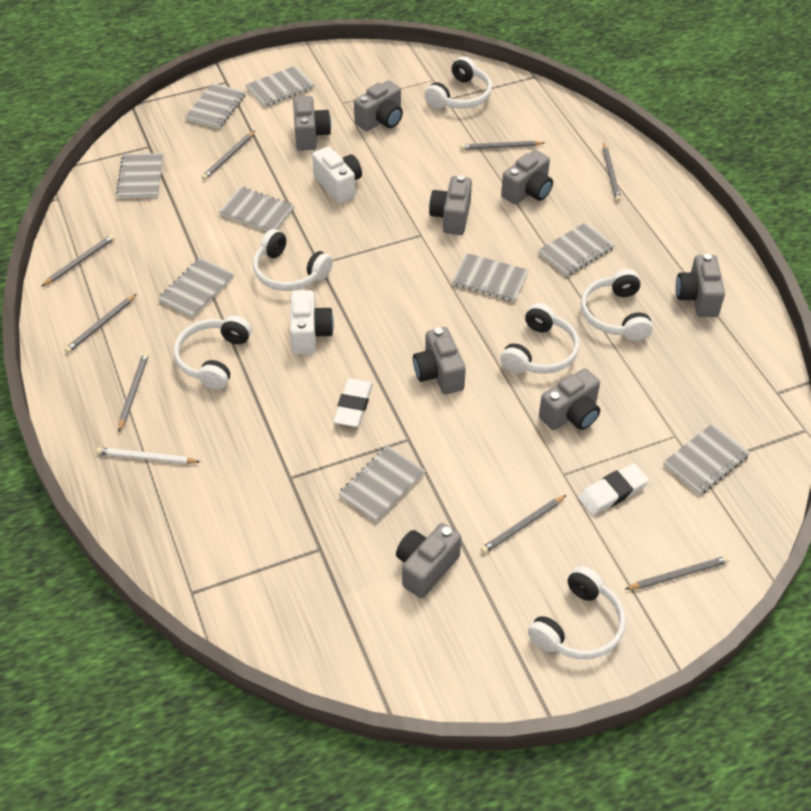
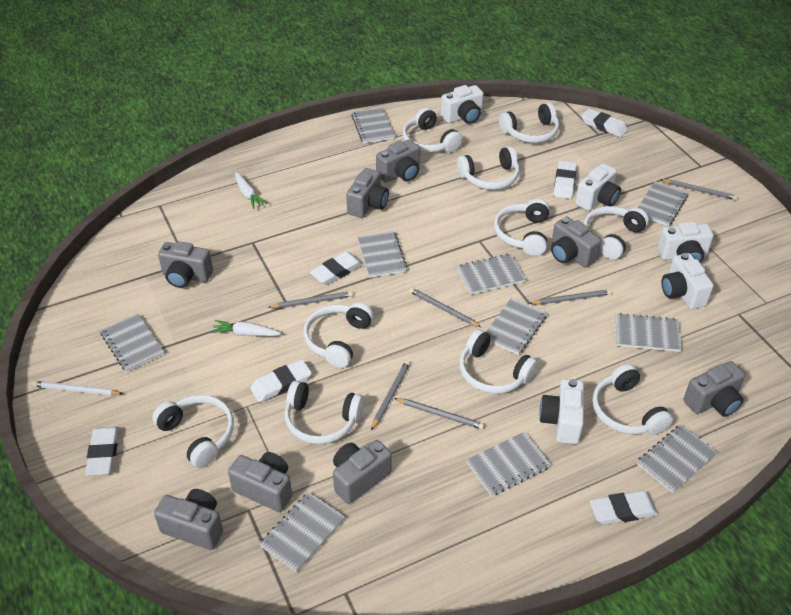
grey notebook: [116,153,163,198] [158,258,234,318] [185,83,246,129] [219,187,294,231] [246,66,314,107] [338,445,425,522] [452,253,529,302] [538,222,615,276] [663,423,750,495] = 9 -> [100,313,164,372] [259,492,345,573] [351,107,395,144] [358,231,407,278] [457,254,526,295] [466,432,551,496] [485,298,547,355] [615,313,682,352] [637,424,718,493] [638,181,688,226] = 10
grey pencil: [41,234,115,287] [65,294,137,353] [118,352,149,432] [202,131,255,180] [460,141,544,150] [480,495,566,554] [603,143,621,202] [626,556,730,590] = 8 -> [268,291,353,308] [371,360,410,430] [394,398,484,429] [409,288,481,327] [529,289,612,305] [660,179,738,200] = 6
white camera: [290,290,334,354] [312,147,362,203] = 2 -> [441,85,484,124] [539,379,584,444] [575,163,621,211] [657,222,713,263] [661,253,714,309] = 5
white carrot: none = 0 -> [211,320,281,336] [235,172,267,209] = 2
white eraser: [333,378,373,427] [578,463,649,515] = 2 -> [85,427,119,476] [250,359,312,402] [310,251,363,285] [553,161,577,199] [581,108,628,137] [589,491,658,525] = 6
white headphones: [174,315,251,390] [253,229,333,291] [425,56,492,109] [500,303,579,374] [528,566,626,659] [581,269,653,341] = 6 -> [152,395,234,468] [284,381,364,444] [304,303,373,368] [402,107,463,152] [457,147,519,190] [459,329,538,394] [494,199,549,256] [499,103,559,143] [584,206,649,260] [592,364,673,435] = 10

